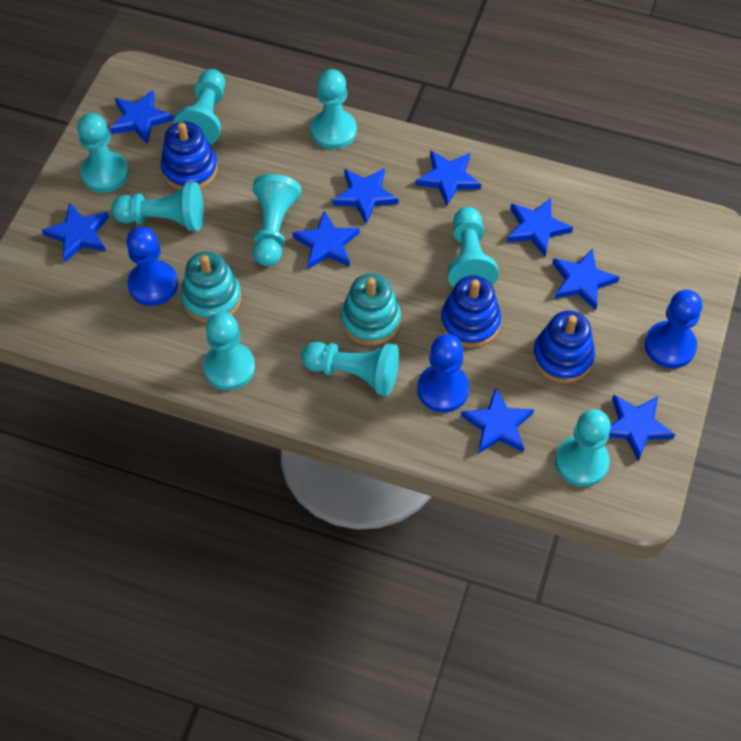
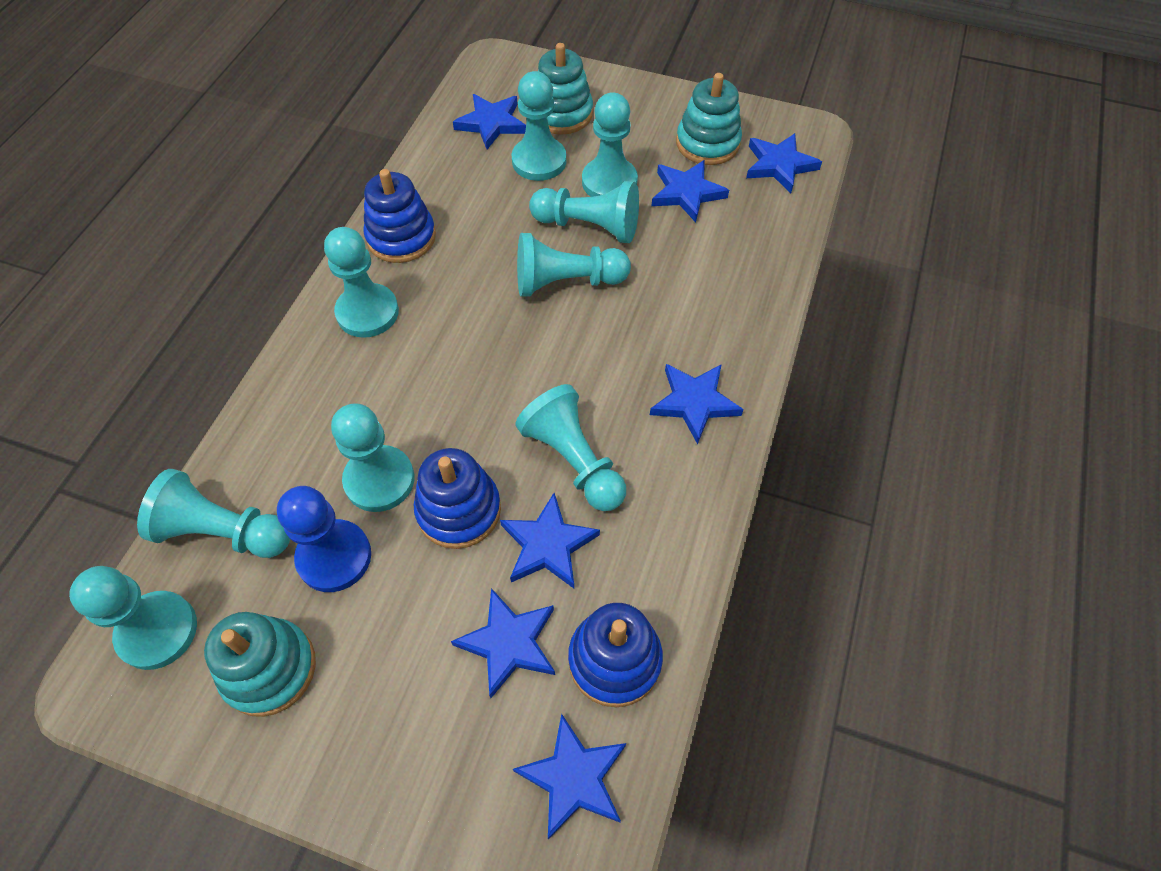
blue pawn: [126,227,178,306] [417,334,469,412] [645,290,702,368] = 3 -> [277,486,371,592] = 1
blue star: [42,203,109,262] [110,90,174,145] [293,210,360,269] [332,168,399,224] [415,150,481,206] [461,388,534,454] [507,198,573,257] [552,248,620,310] [609,395,675,461] = 9 -> [451,588,555,698] [453,94,526,149] [500,493,600,588] [513,714,626,839] [650,364,744,444] [651,160,729,223] [746,133,822,193] = 7
turquoise stacking toy: [181,251,241,323] [341,273,401,345] = 2 -> [204,612,316,717] [538,43,593,135] [676,73,742,165] = 3

